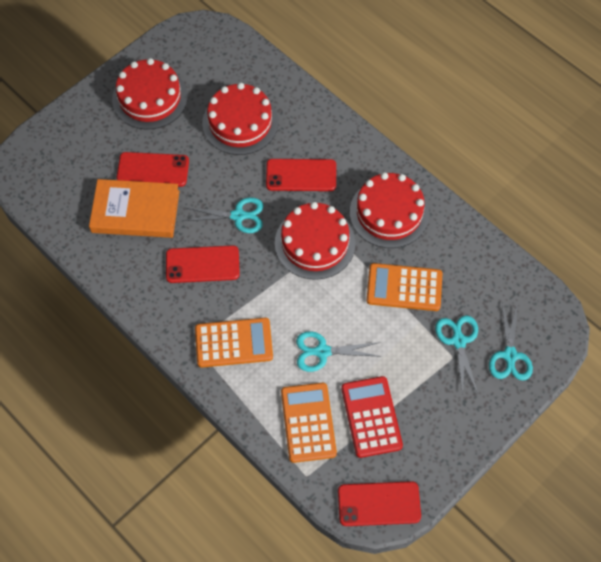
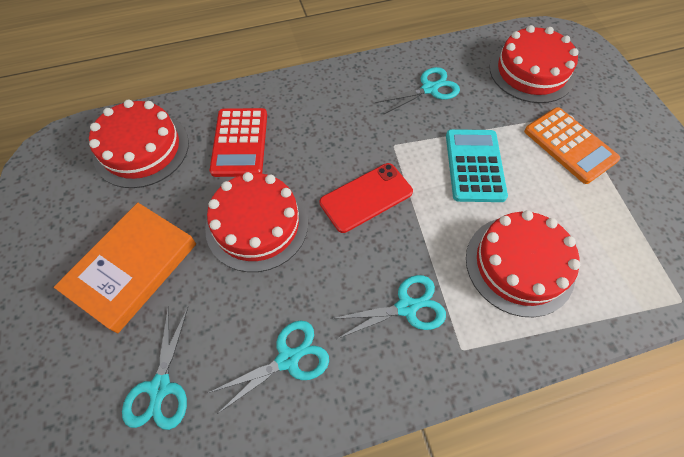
orange calculator: [195,318,273,368] [281,383,337,463] [366,263,443,311] = 3 -> [524,107,620,184] = 1
red phone: [117,152,189,187] [166,245,240,283] [266,159,336,191] [338,481,421,526] = 4 -> [320,163,413,233] = 1
turquoise calculator: none = 0 -> [446,129,508,202] = 1

